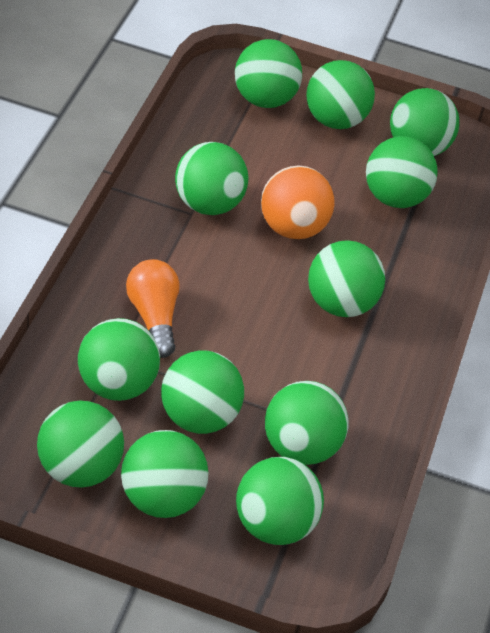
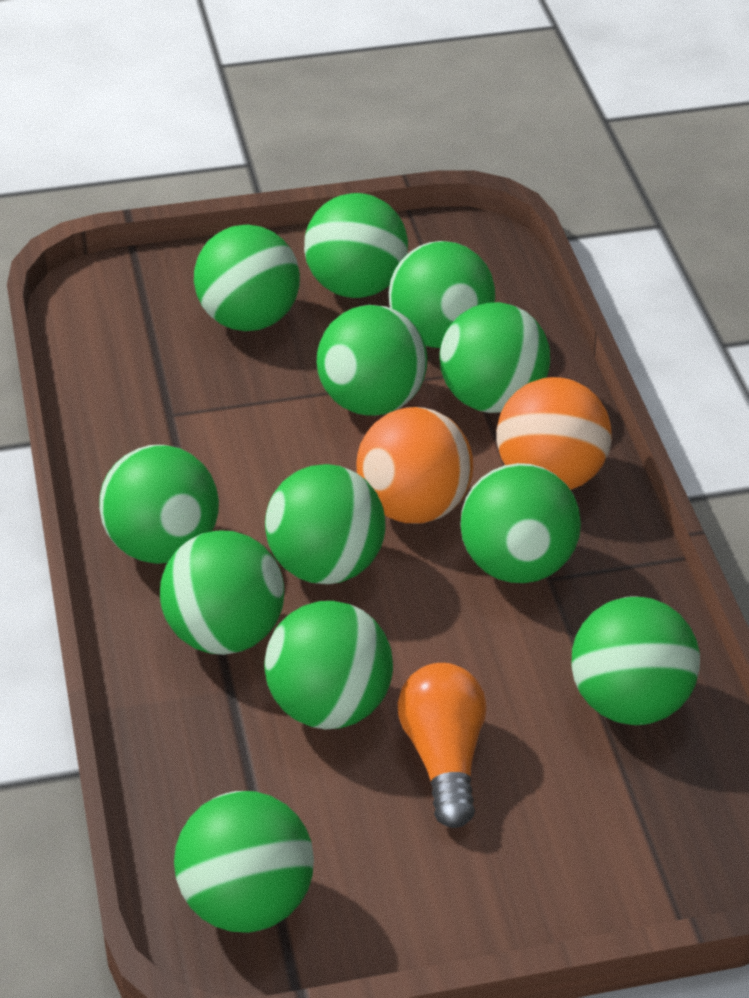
orange ball: [261,165,335,239] = 1 -> [356,407,473,523] [496,377,612,490] = 2

